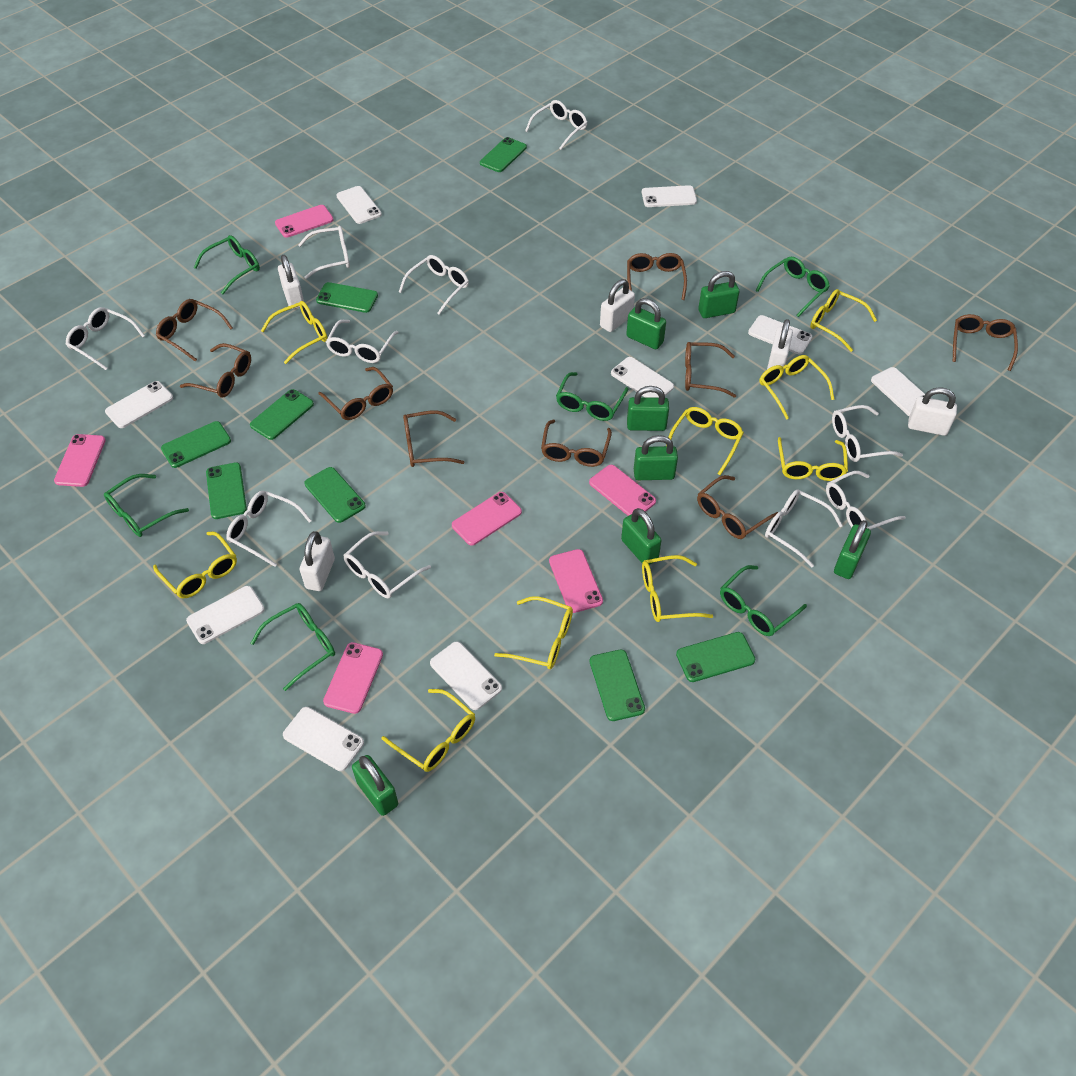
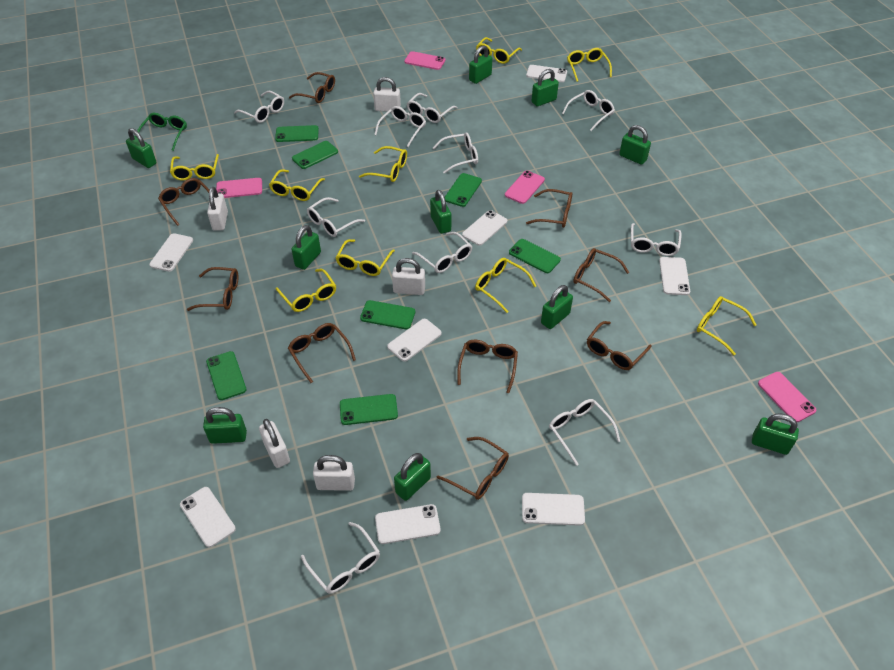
green glasses: [104,474,189,537] [194,235,260,294] [251,603,335,691] [556,372,628,421] [720,565,807,636] [756,257,830,317] = 6 -> [137,113,187,151] = 1
green padlock: [352,755,398,816] [621,508,662,565] [626,298,666,349] [627,386,669,431] [634,435,678,480] [698,271,740,318] [834,520,871,579] = 7 -> [126,128,157,168] [203,407,247,444] [291,225,321,270] [394,453,431,501] [430,190,451,234] [469,45,492,84] [531,69,559,106] [541,285,573,329] [619,125,651,165] [752,414,799,455] = 10
green phone: [161,421,231,468] [206,462,247,519] [250,389,314,440] [304,467,366,523] [316,282,378,313] [480,137,527,172] [590,649,645,721] [676,632,755,682] = 8 -> [206,351,246,400] [275,125,319,142] [292,141,338,169] [340,394,398,425] [360,300,415,329] [445,173,482,207] [509,239,561,273] = 7
pink phone: [54,434,106,487] [275,205,334,238] [323,642,383,714] [452,492,522,546] [549,549,603,613] [589,465,656,516] = 6 -> [216,178,262,198] [404,51,446,70] [505,171,545,204] [758,372,816,422] = 4
white phone: [105,381,173,428] [186,586,265,644] [283,707,364,771] [336,186,382,224] [430,642,502,710] [611,357,674,398] [642,185,697,207] [748,315,812,354] [871,367,925,416] = 9 -> [149,233,193,272] [180,487,236,547] [375,504,441,544] [387,319,442,362] [462,210,507,246] [522,493,585,526] [526,65,567,82] [659,257,690,295] = 8

